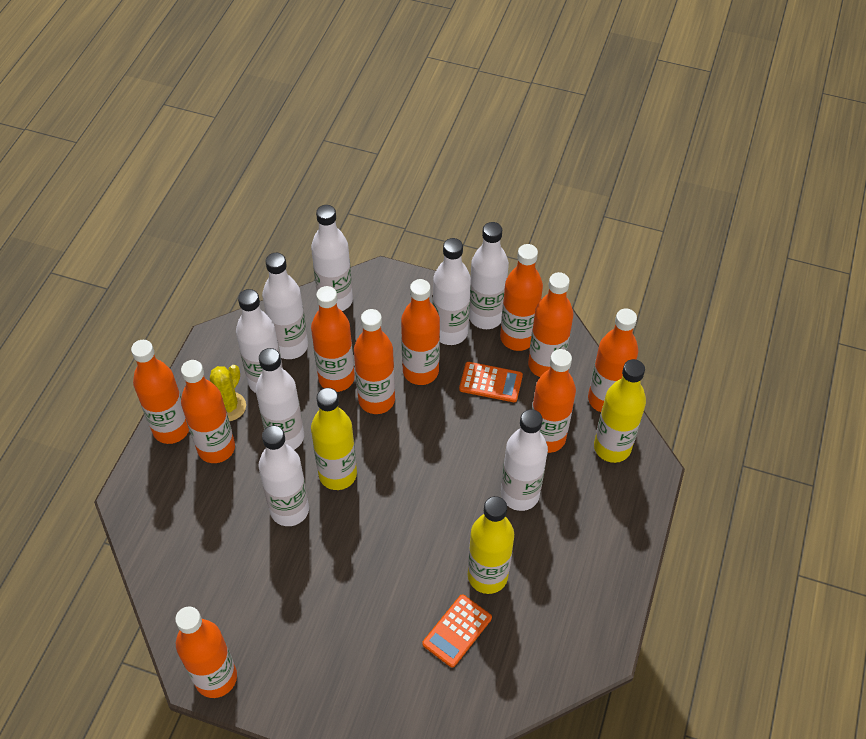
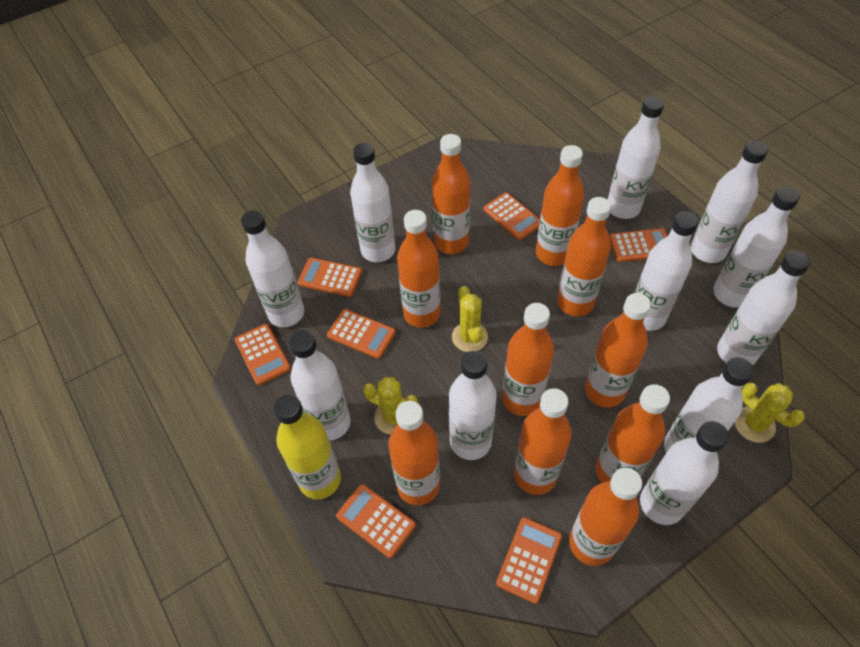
orange calculator: [422,594,492,668] [459,362,523,402] = 2 -> [235,324,291,385] [298,258,362,297] [327,309,396,359] [336,484,416,558] [483,192,540,240] [496,517,562,604] [609,228,667,262] = 7
white bottle: [236,289,283,393] [255,348,304,450] [258,425,309,526] [262,253,308,359] [311,205,353,311] [433,238,471,345] [469,222,509,329] [501,409,548,511] = 8 -> [241,210,304,327] [289,330,351,441] [350,143,396,262] [449,351,497,460] [608,97,664,219] [634,211,698,331] [640,421,729,525] [664,357,754,453] [690,141,768,263] [713,186,800,308] [717,250,810,365] = 11
yellow bottle: [311,388,357,490] [468,496,514,594] [594,359,646,463] = 3 -> [274,395,341,499] = 1
yellow cactus: [210,365,246,421] = 1 -> [363,377,418,435] [452,286,488,352] [735,383,805,443] = 3

